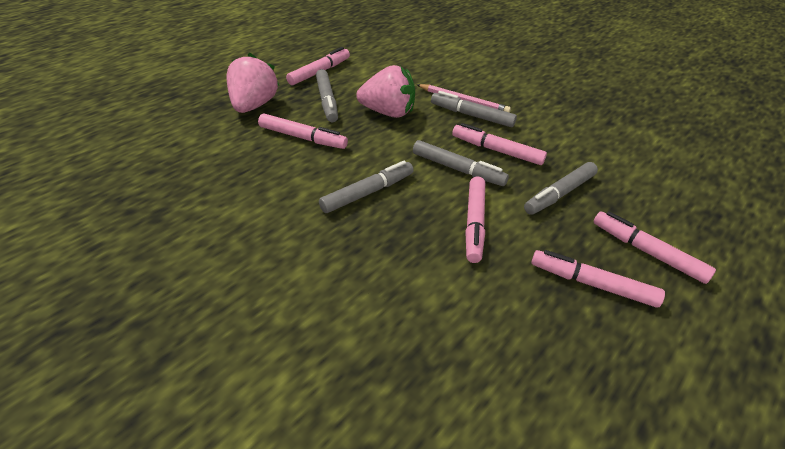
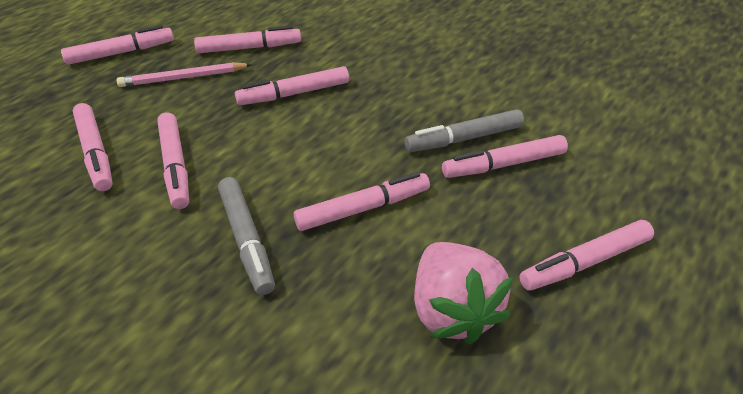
grey marker: [316,69,338,122] [319,161,414,213] [413,140,509,186] [431,91,517,127] [524,162,598,215] = 5 -> [218,177,275,295] [405,109,524,152] = 2
pink marker: [258,113,348,149] [286,47,350,85] [452,123,547,165] [465,177,485,263] [531,250,665,308] [594,211,716,284] = 6 -> [61,25,174,65] [73,103,113,191] [157,112,189,209] [194,26,301,53] [235,66,349,105] [294,172,430,231] [442,135,568,178] [519,220,654,291] = 8
pink strawberry: [226,53,279,113] [356,65,415,118] = 2 -> [414,242,513,344] = 1

